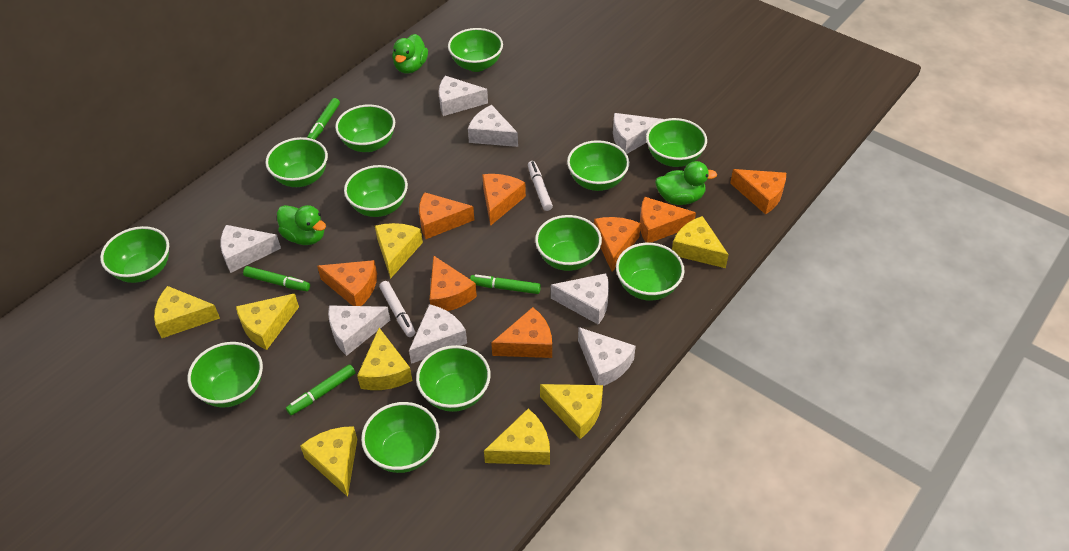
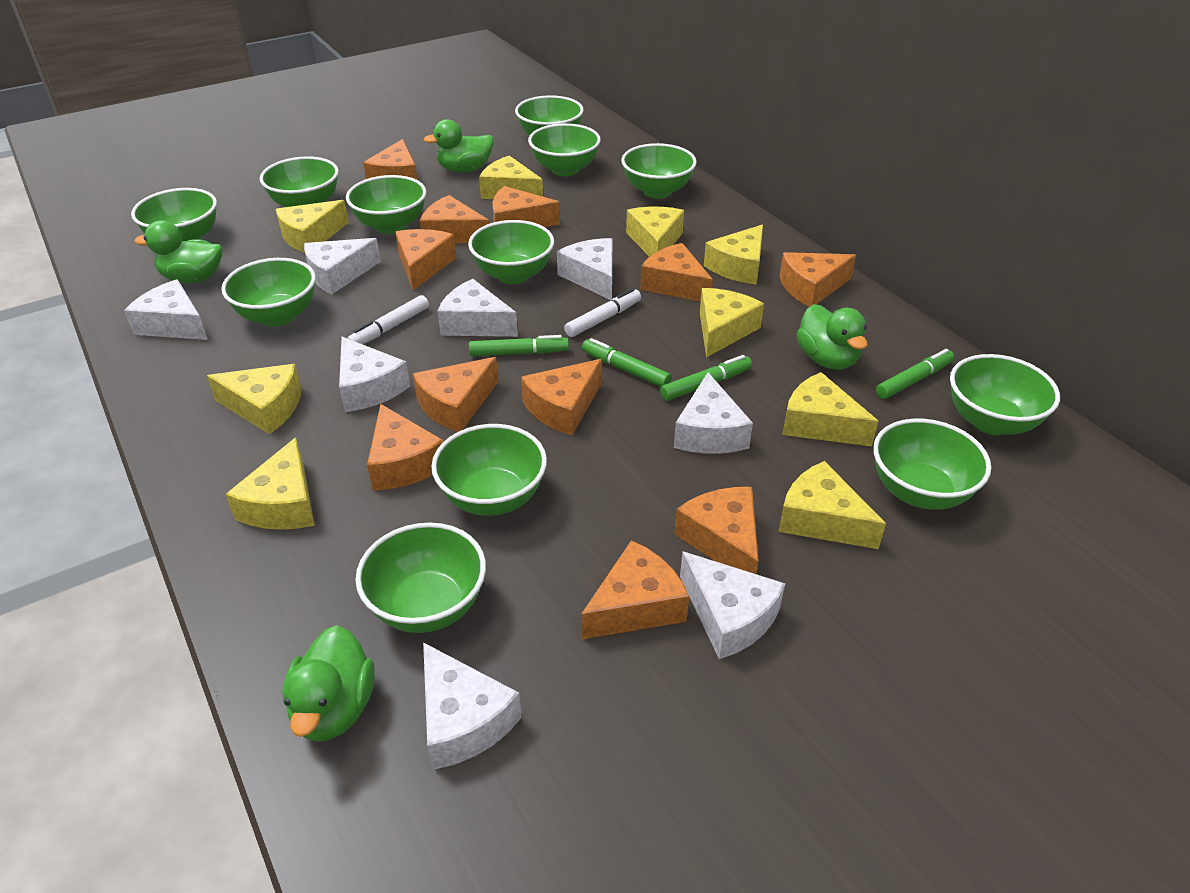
green duck: [277,205,326,245] [392,34,428,74] [655,161,717,205] = 3 -> [135,220,223,283] [282,625,375,742] [424,119,493,172] [796,304,868,370] = 4
orange cheese: [317,260,377,306] [419,192,474,239] [429,255,477,311] [482,174,526,226] [491,307,552,358] [594,217,641,272] [640,197,696,243] [730,169,786,215] = 8 -> [363,139,417,180] [367,404,444,491] [395,229,457,290] [413,357,498,432] [420,195,489,243] [493,186,560,227] [521,359,602,435] [581,540,689,640] [640,243,713,302] [674,487,759,574] [780,252,856,307] = 11
yellow cheese: [154,286,220,338] [236,293,299,350] [300,426,357,497] [357,328,412,390] [375,223,423,279] [484,409,550,465] [540,384,603,439] [672,216,729,268] = 8 -> [207,364,302,434] [226,437,315,530] [276,200,349,253] [479,155,543,199] [626,207,684,257] [700,288,764,357] [704,225,763,284] [778,461,886,549] [782,372,879,447] = 9

